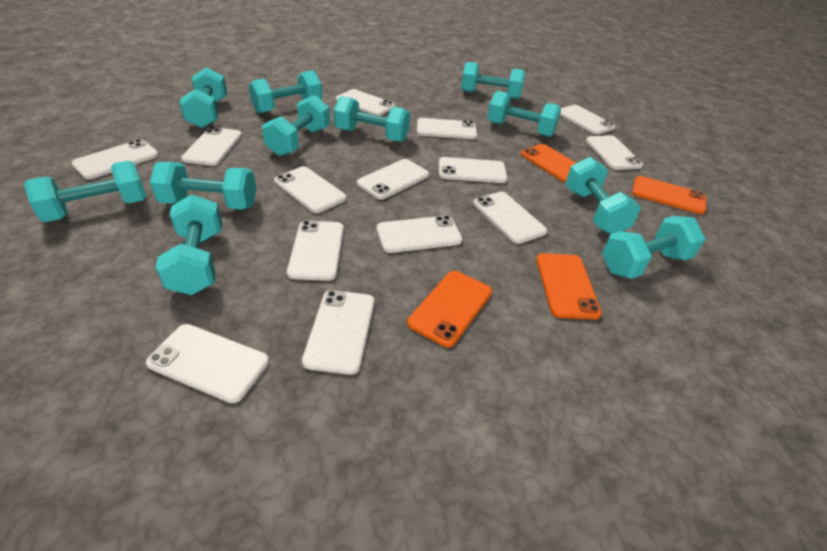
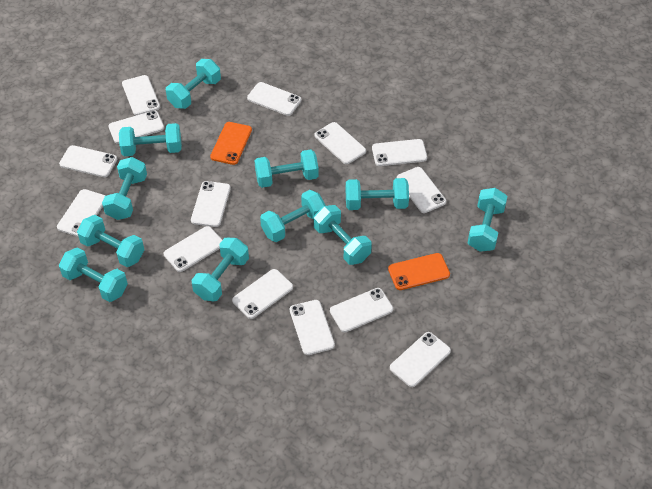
orange phone: [407,271,492,347] [521,144,576,183] [536,253,602,320] [632,176,706,214] = 4 -> [210,122,252,165] [388,253,450,290] = 2

